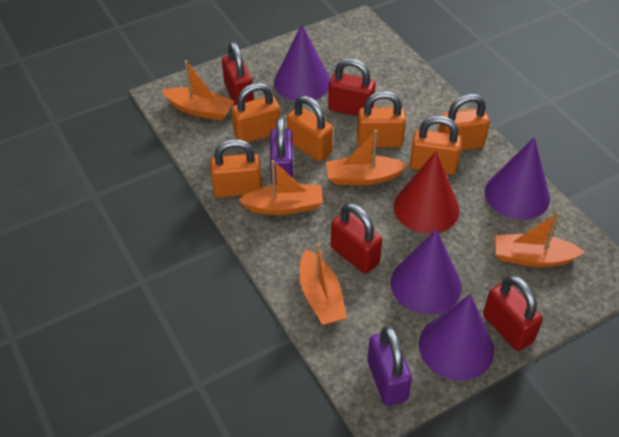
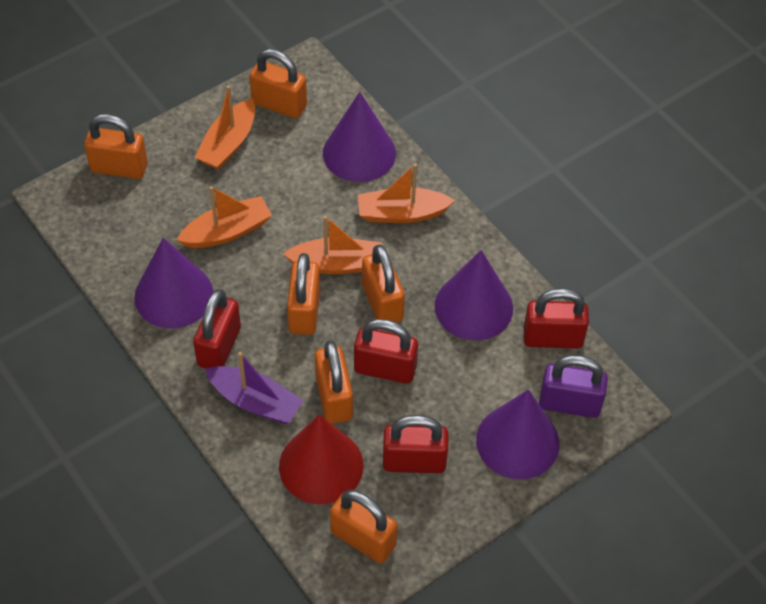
orange boat: [162,60,235,120] [238,160,323,215] [299,243,347,325] [326,130,408,185] [495,212,585,267] = 5 -> [177,186,272,248] [195,85,255,169] [283,216,382,274] [358,163,455,223] = 4
purple boat: none = 0 -> [205,352,304,424] = 1
purple padlock: [270,117,293,184] [367,326,412,406] = 2 -> [539,355,608,418] = 1

